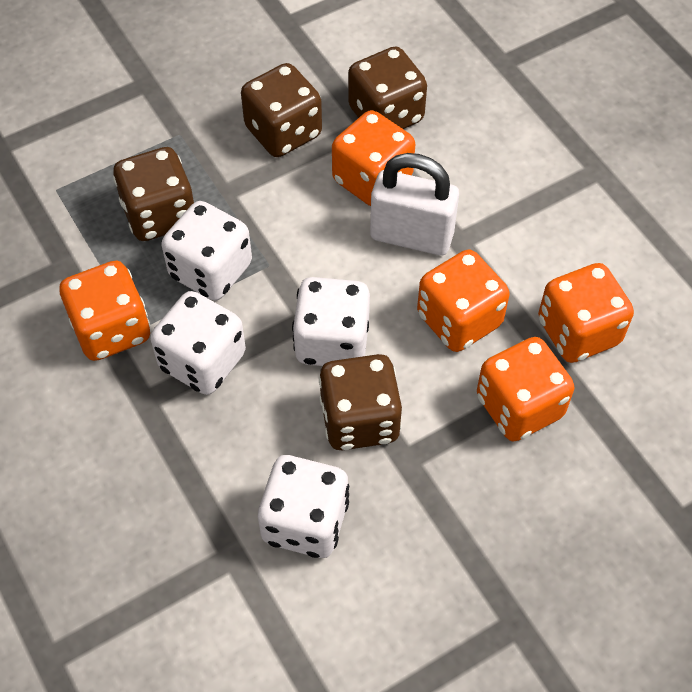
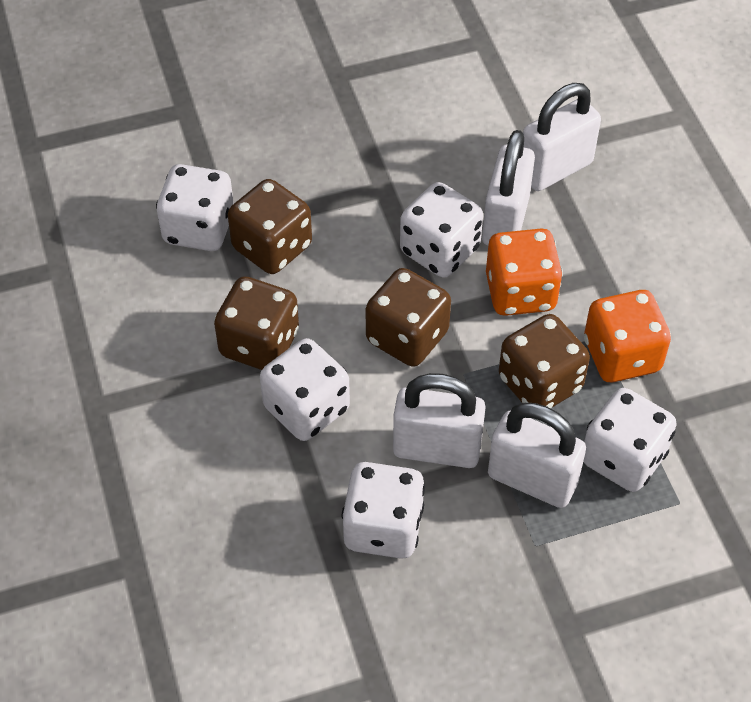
orange dice: [59,261,150,361] [332,110,415,206] [417,250,510,352] [477,337,575,442] [538,263,634,363] = 5 -> [486,229,563,316] [584,290,671,382] = 2
white dice: [151,291,246,395] [161,201,252,301] [258,455,349,558] [292,277,370,366] = 4 -> [156,164,234,251] [260,338,350,441] [341,462,425,559] [400,182,483,278] [583,388,677,492] = 5
white padlock: [370,153,459,256] = 1 -> [393,373,486,468] [482,130,535,245] [488,403,586,508] [523,83,601,191] = 4

